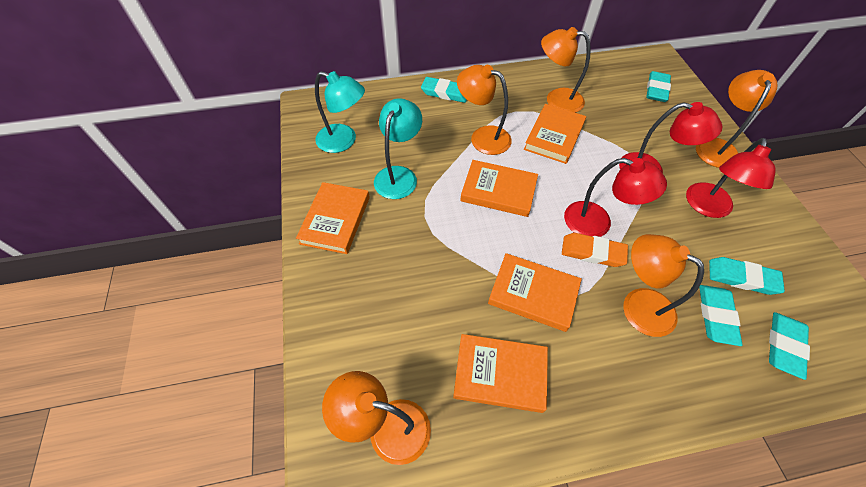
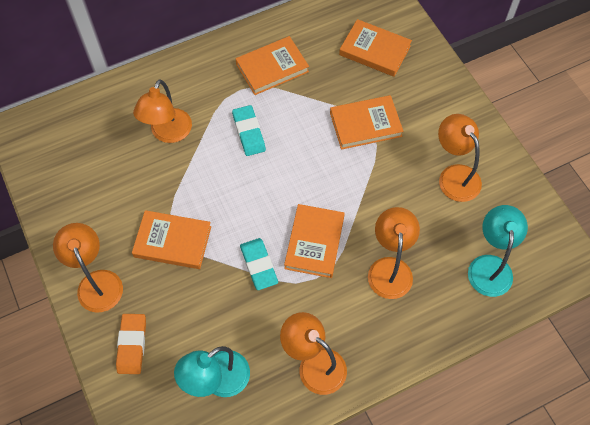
red lamp: [564,158,667,237] [619,102,722,173] [686,138,776,218] = 3 -> none = 0
turquoise eraser: [421,77,467,103] [646,71,671,102] [699,285,743,346] [709,257,785,295] [769,312,810,380] = 5 -> [232,105,266,156] [240,238,278,290] = 2

